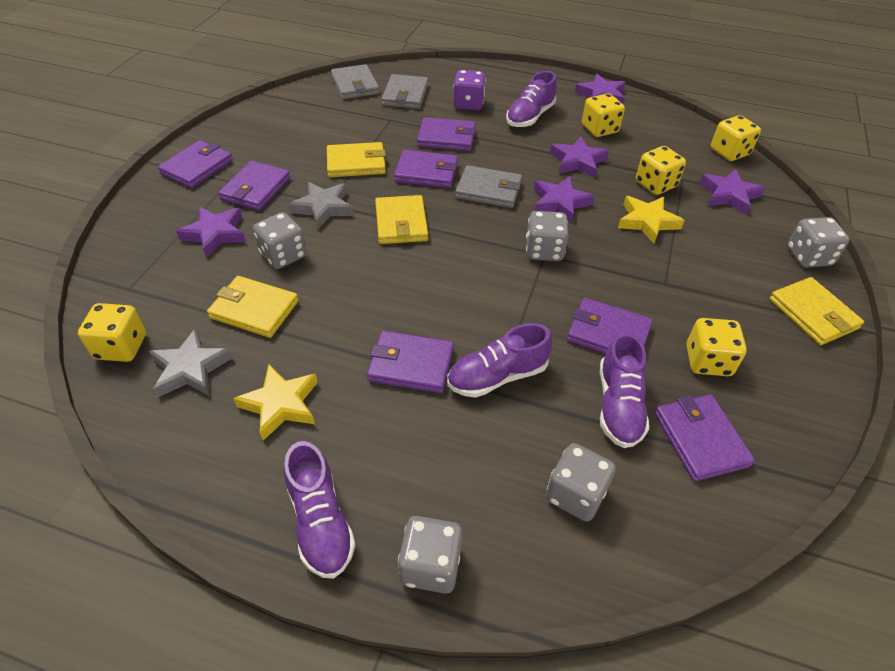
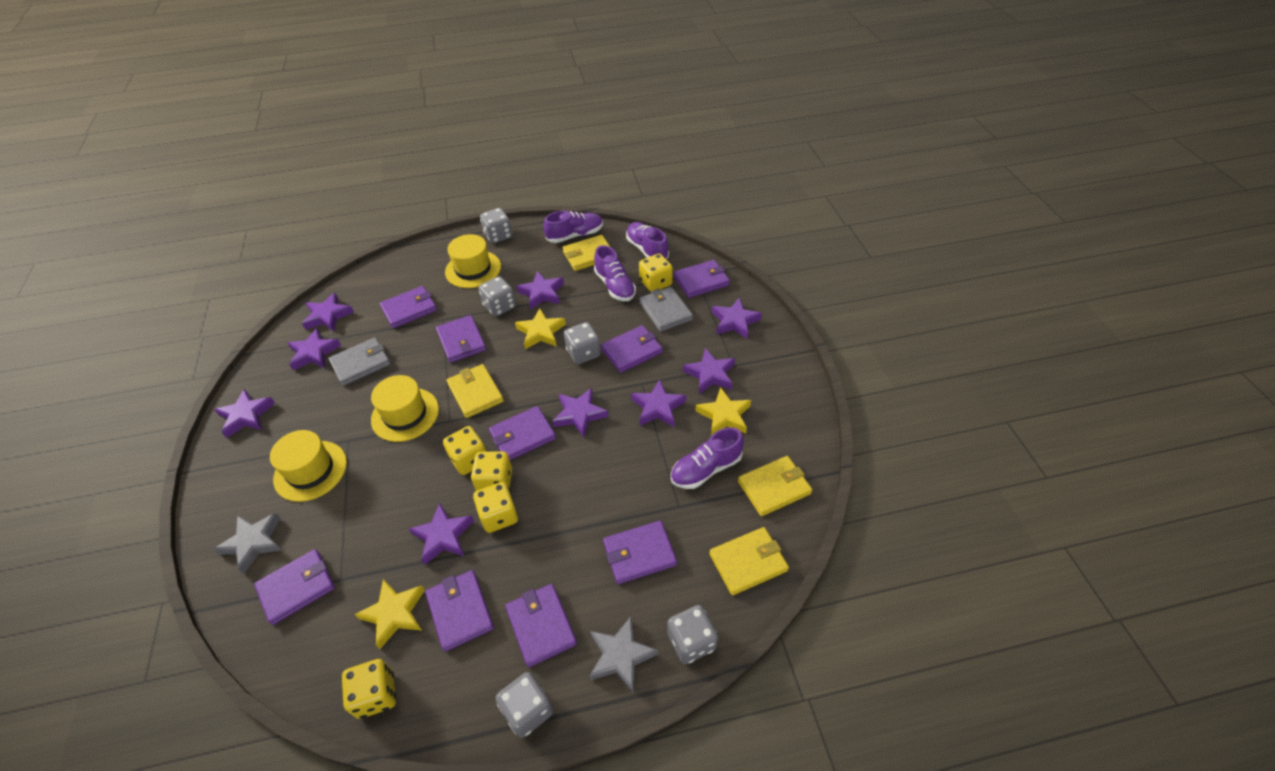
grey wallet: [331,64,379,99] [382,74,428,109] [455,165,522,208] = 3 -> [328,337,390,386] [639,287,693,332] = 2
purple dice: [453,70,486,110] = 1 -> none = 0
purple star: [176,207,246,258] [534,176,595,223] [550,137,609,178] [575,74,625,104] [700,169,765,215] = 5 -> [214,389,275,438] [288,328,341,370] [302,293,354,332] [409,503,474,565] [516,271,564,310] [552,388,608,437] [631,379,686,427] [683,348,735,394] [712,297,762,339] = 9
purple wallet: [158,140,233,188] [218,161,291,211] [367,331,454,393] [394,150,458,188] [417,117,476,151] [567,298,653,354] [654,394,755,481] = 7 -> [254,549,335,625] [380,286,437,328] [425,570,494,652] [436,315,486,363] [489,406,556,460] [505,584,577,667] [601,325,663,373] [603,521,677,584] [674,260,730,298] = 9
yellow hat: none = 0 -> [270,430,347,502] [371,375,439,442] [445,234,501,288] = 3
yellow star: [233,365,318,440] [618,196,685,243] = 2 -> [354,579,425,649] [515,308,566,349] [696,387,751,436] = 3

